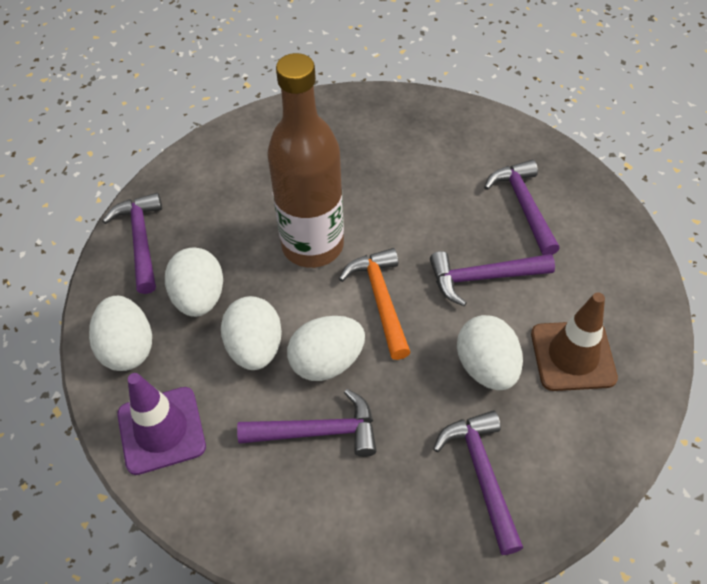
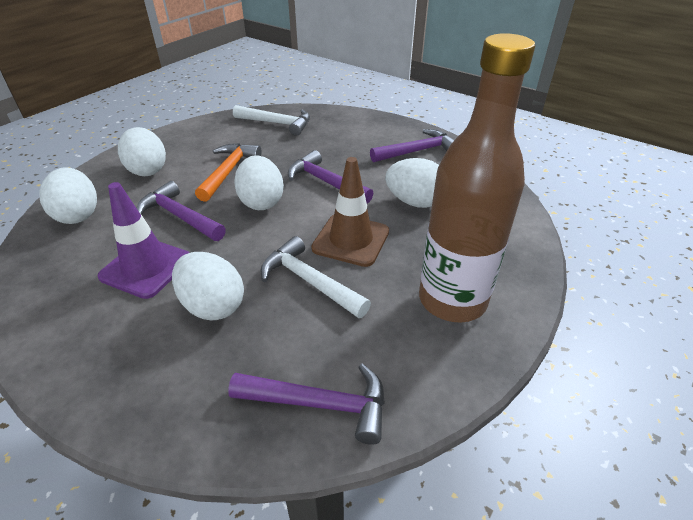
purple hammer: [103,193,162,294] [237,389,377,457] [430,251,555,306] [433,410,523,555] [484,160,560,255] = 5 -> [137,181,226,241] [228,364,385,445] [288,150,373,203] [370,129,454,162] = 4
white hammer: none = 0 -> [233,105,310,136] [261,236,371,318] = 2

